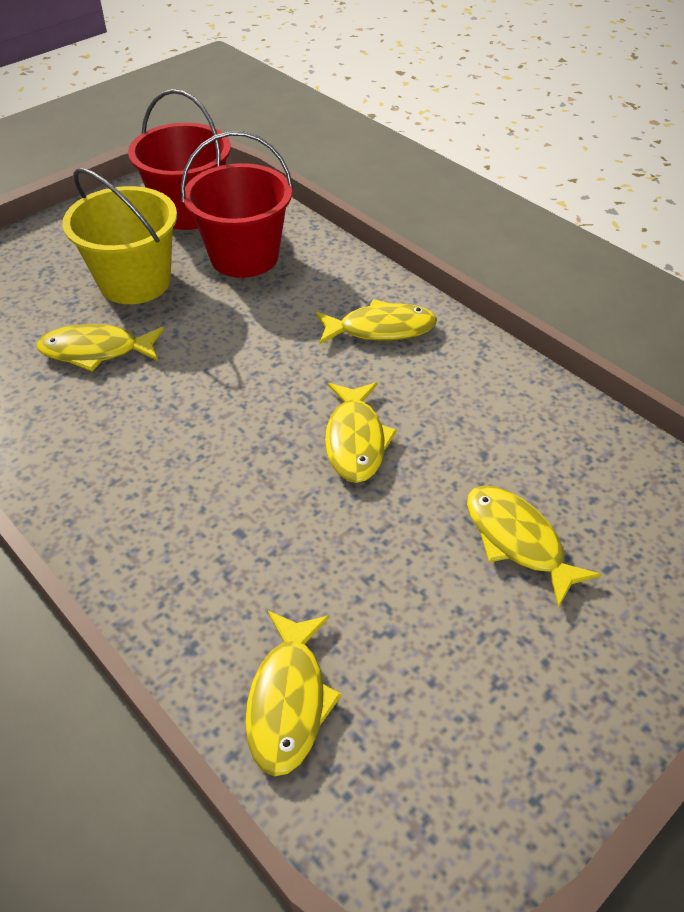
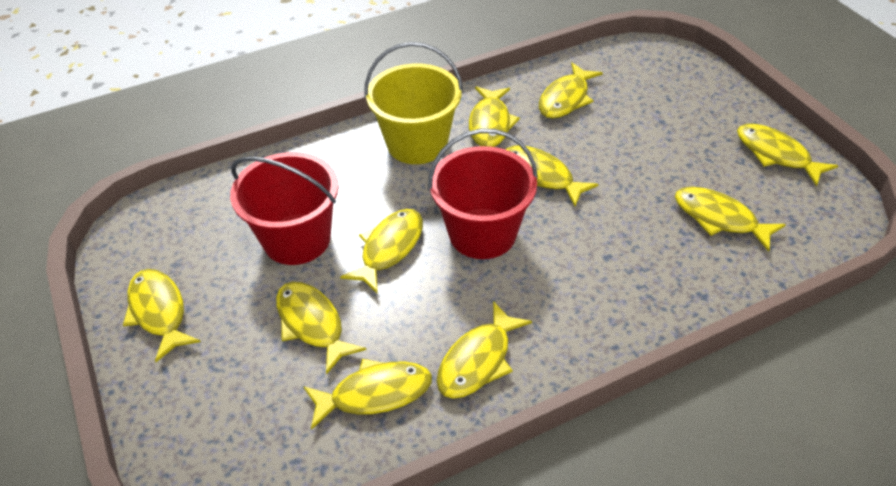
yellow fish: [37,324,164,372] [245,610,342,776] [316,299,437,345] [325,382,397,483] [467,485,602,608] = 5 -> [123,269,201,362] [276,282,366,375] [303,359,432,430] [340,209,423,294] [437,301,532,399] [469,86,520,147] [505,145,599,207] [539,62,603,119] [675,187,786,252] [737,124,838,187] = 10

